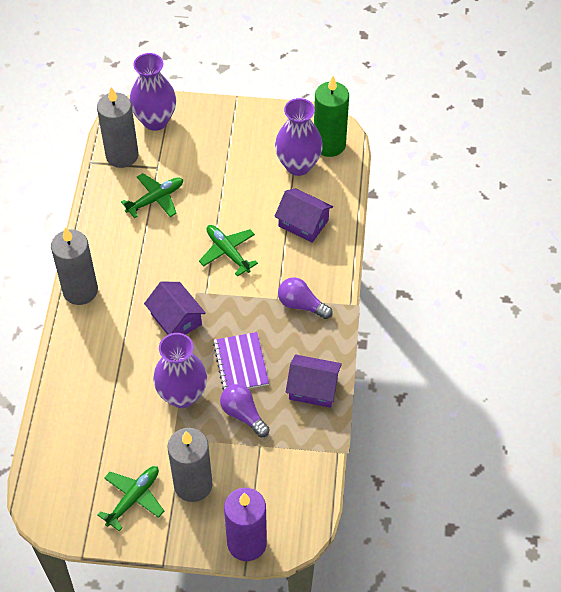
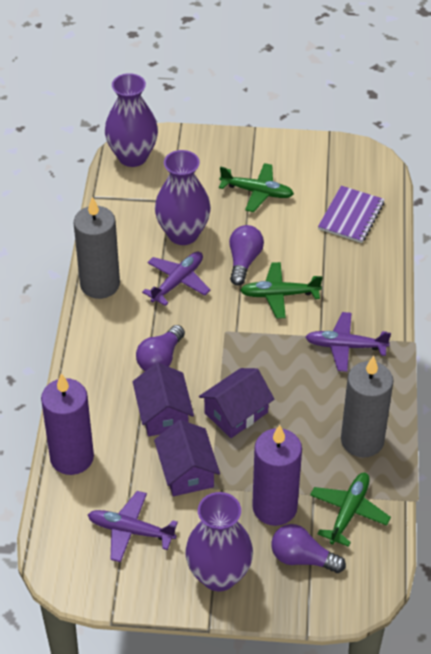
green candle: [314,76,349,157] = 1 -> none = 0
grey candle: [51,227,98,305] [97,87,139,168] [168,428,213,502] = 3 -> [74,197,120,299] [341,356,394,457] = 2
purple candle: [224,488,267,561] = 1 -> [41,373,94,475] [252,425,302,526] = 2
purple light bulb: [220,384,270,437] [278,277,333,319] = 2 -> [136,325,185,371] [229,225,264,286] [272,524,346,573] = 3
purple plane: none = 0 -> [88,491,178,562] [142,252,210,306] [305,312,391,372] = 3

